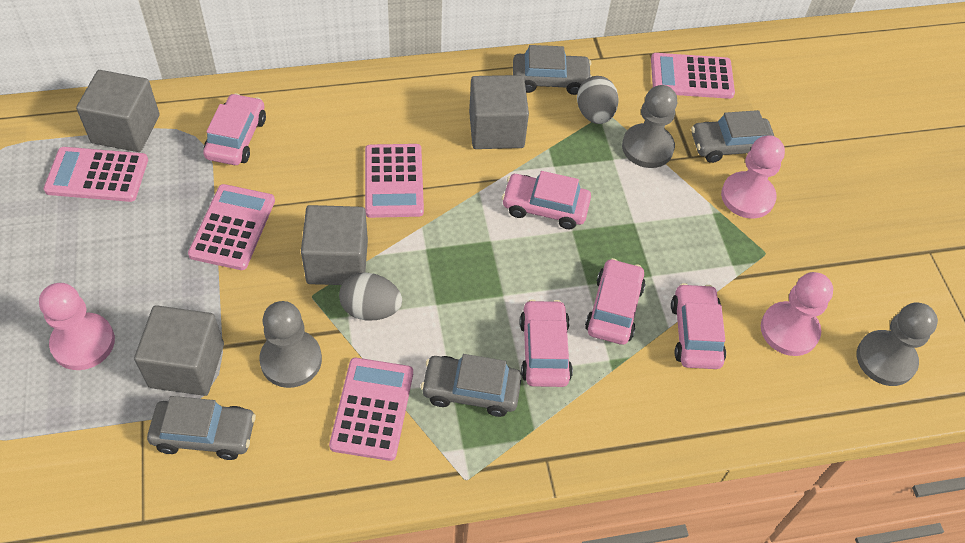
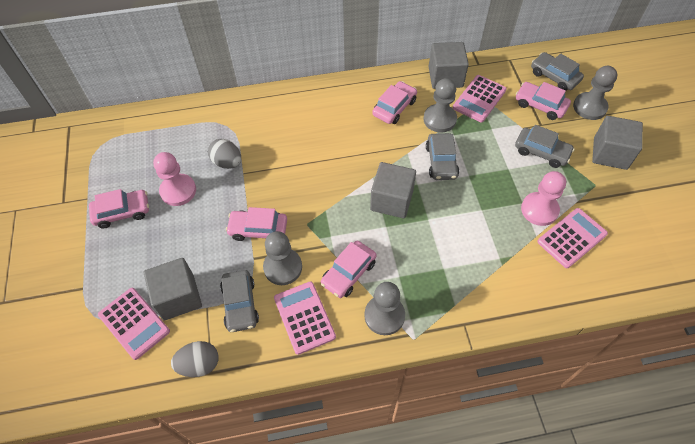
grey pawn: [259,301,322,388] [622,85,677,168] [857,302,938,386] = 3 -> [263,231,302,285] [364,282,405,335] [423,78,457,132] [573,66,617,120] = 4
pink calculator: [44,147,148,202] [188,184,275,270] [329,358,413,461] [365,144,424,218] [651,53,735,99] = 5 -> [98,288,170,360] [274,281,336,355] [453,75,507,122] [537,208,608,268] = 4
pink pawn: [39,283,115,370] [721,135,785,218] [761,272,833,356] = 3 -> [153,152,196,206] [521,171,566,226] = 2

